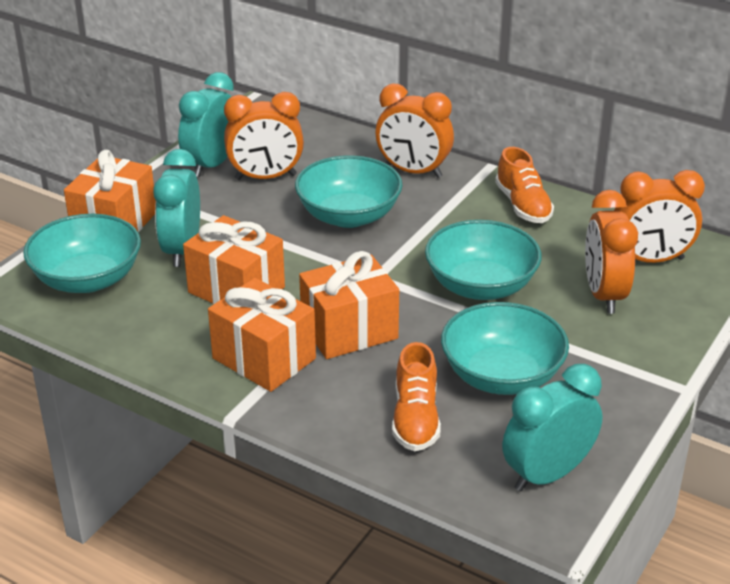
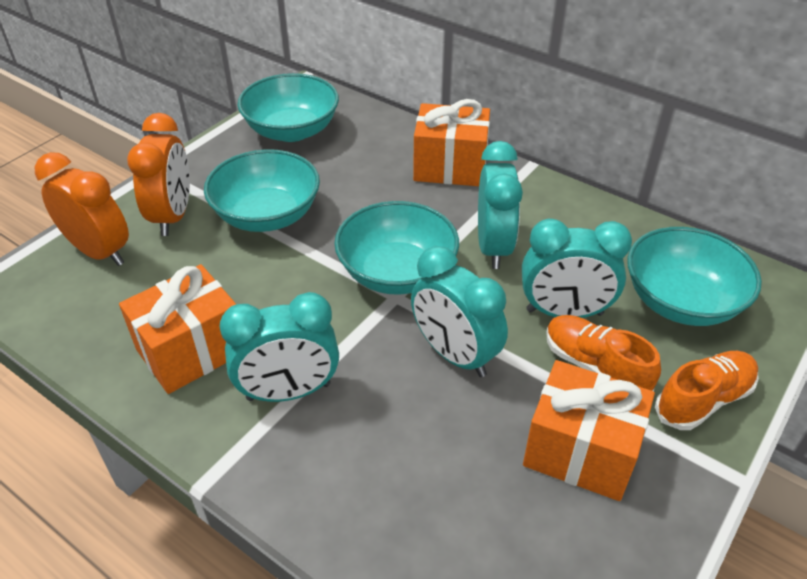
orange clock: [224,92,304,180] [375,84,454,178] [585,190,638,314] [614,170,705,263] = 4 -> [35,152,129,266] [127,113,190,236] = 2
orange gift: [64,150,156,232] [183,215,285,304] [208,278,316,392] [299,251,399,359] = 4 -> [119,264,236,394] [413,99,490,186] [523,360,655,501] = 3
turquoise clock: [153,149,200,267] [178,72,234,177] [502,364,603,491] = 3 -> [220,292,339,402] [411,246,508,377] [478,141,523,269] [522,219,632,318] = 4

